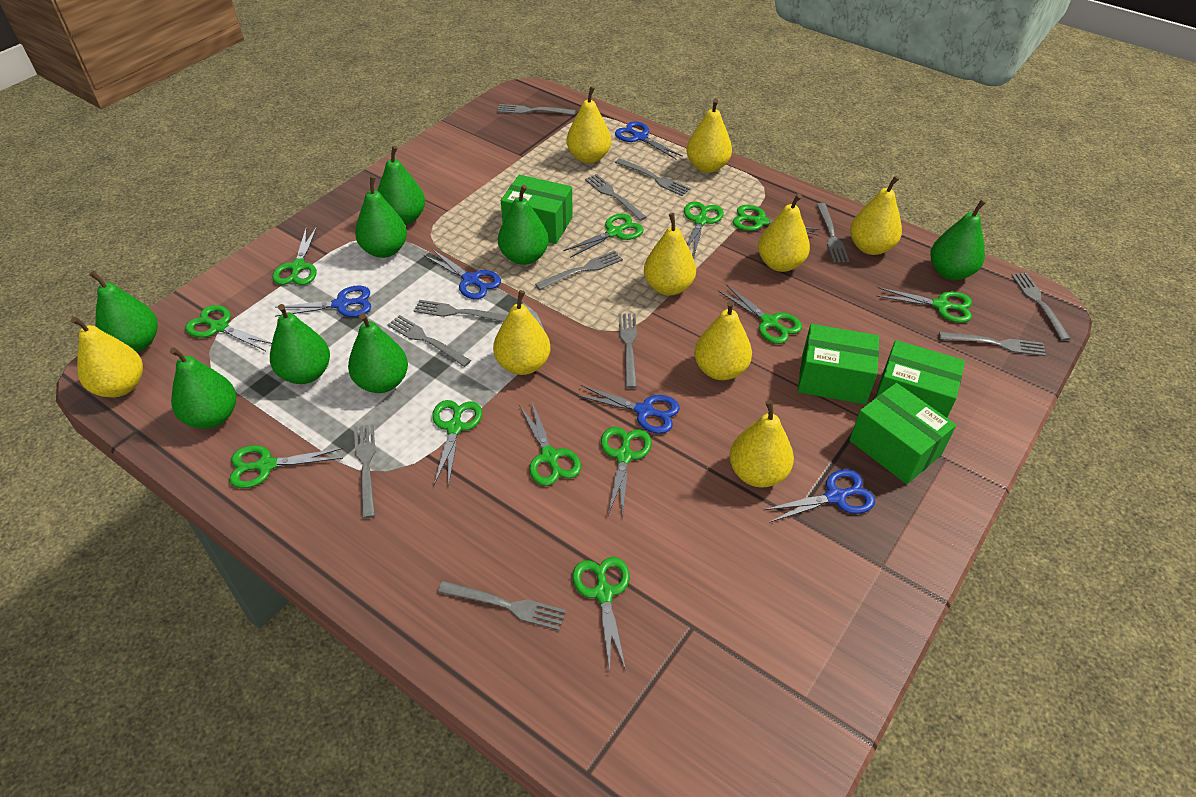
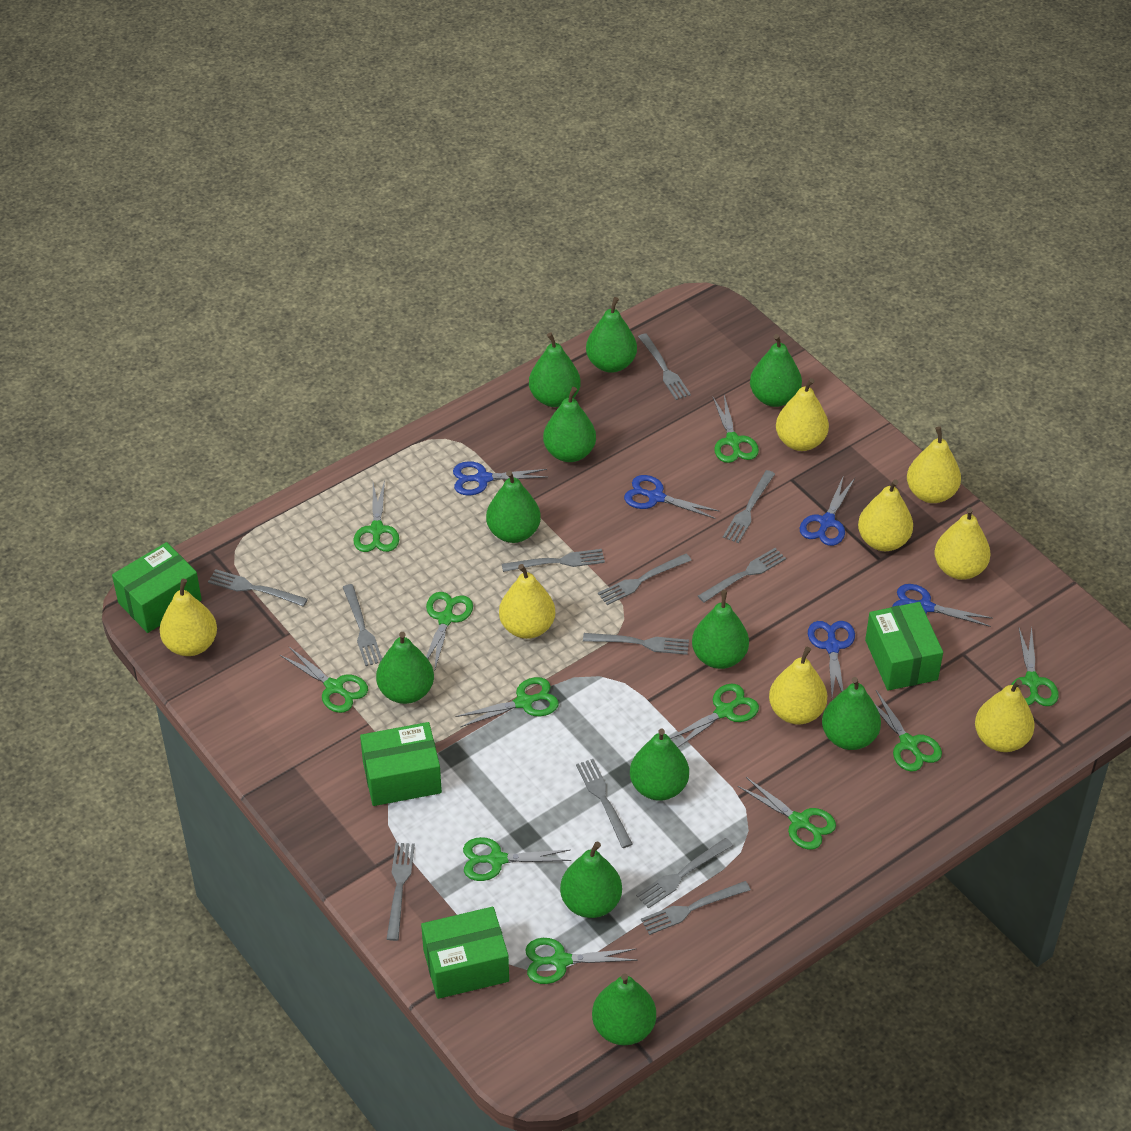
green pear: [89,271,158,352] [170,347,236,429] [270,304,330,384] [348,313,408,393] [355,176,407,258] [378,146,425,225] [498,185,549,265] [931,200,986,280] = 8 -> [376,632,434,704] [486,471,541,543] [529,332,581,407] [543,387,596,462] [560,842,622,918] [586,297,637,373] [592,973,656,1045] [630,729,689,801] [692,590,749,669] [750,334,802,407] [822,677,881,750] = 11
green scissors: [185,305,272,351] [229,445,343,488] [272,227,317,285] [432,400,482,487] [519,402,581,486] [563,214,644,258] [572,557,630,671] [601,427,652,517] [684,202,724,255] [718,284,802,344] [733,205,820,236] [876,287,972,323] = 12 -> [280,647,368,713] [353,480,399,552] [426,592,473,669] [456,677,559,727] [463,837,571,881] [525,938,638,984] [670,684,759,747] [713,395,759,463] [738,777,836,850] [875,690,942,772] [1011,626,1059,706] = 11
yellow pear: [71,317,143,398] [493,290,551,375] [567,87,611,163] [644,213,696,295] [686,98,732,173] [694,301,752,380] [729,400,794,488] [758,193,810,272] [850,176,902,255] = 9 -> [160,579,217,656] [499,564,555,639] [769,647,827,724] [776,378,829,451] [858,479,913,551] [907,426,961,503] [934,508,991,580] [975,679,1035,752] = 8

